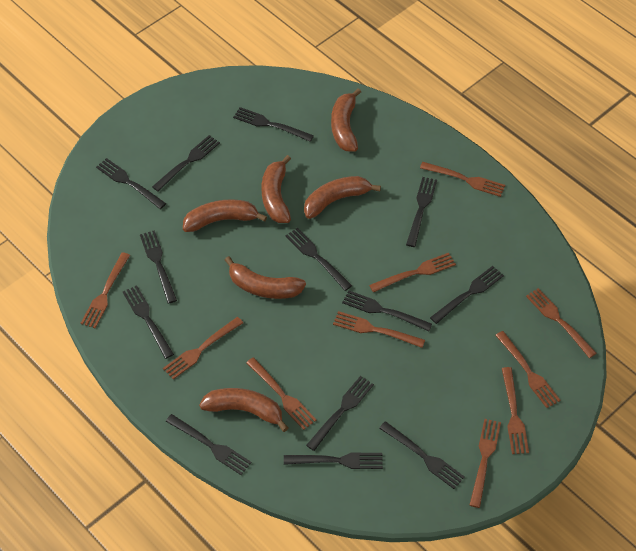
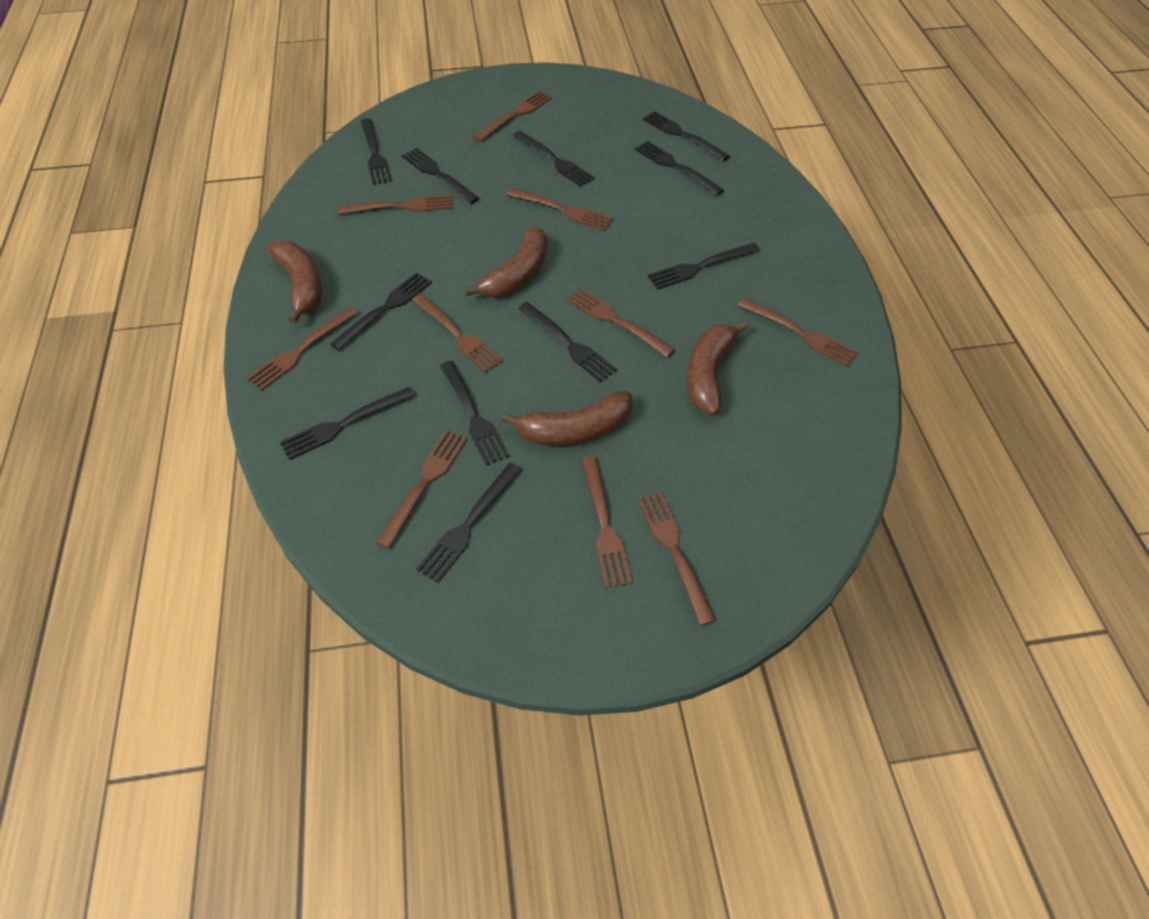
black fork: [96,158,166,209] [123,285,174,359] [140,230,177,304] [152,135,220,192] [166,414,251,475] [233,107,314,142] [284,452,383,469] [285,228,352,291] [306,376,374,451] [342,290,432,331] [379,421,465,489] [406,177,437,247] [430,266,504,324] = 13 -> [280,387,415,460] [330,273,432,350] [361,118,392,185] [402,148,479,204] [416,463,522,583] [440,361,509,465] [513,131,595,187] [518,302,617,382] [635,141,724,195] [642,111,730,161] [648,243,760,289] = 11
brown banana: [183,199,267,232] [199,388,288,432] [225,256,306,299] [262,155,291,223] [304,176,381,219] [331,88,361,152] = 6 -> [268,241,322,324] [465,227,547,297] [501,391,633,445] [687,321,749,414] = 4

